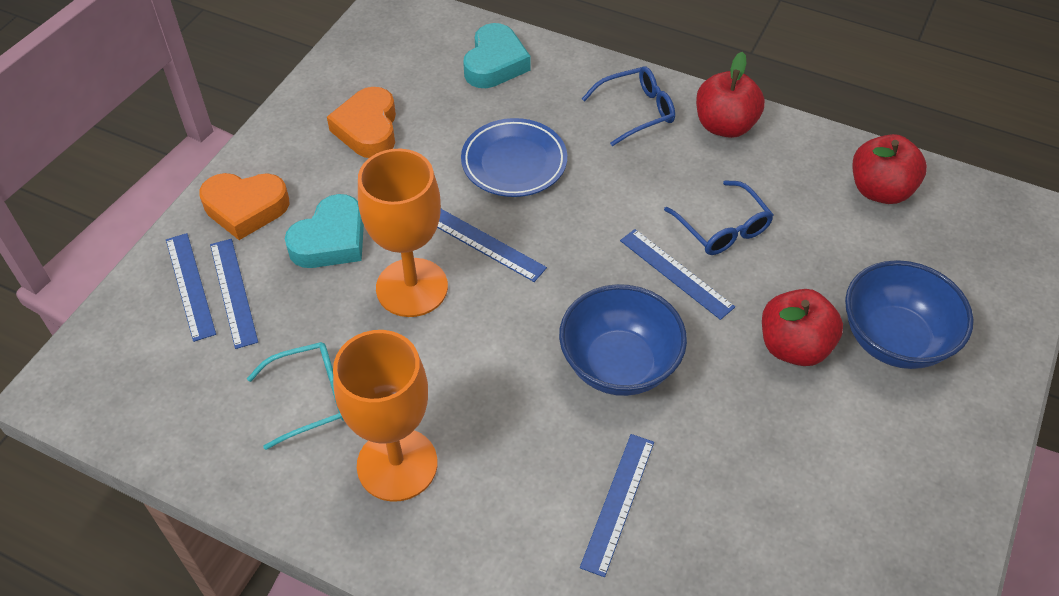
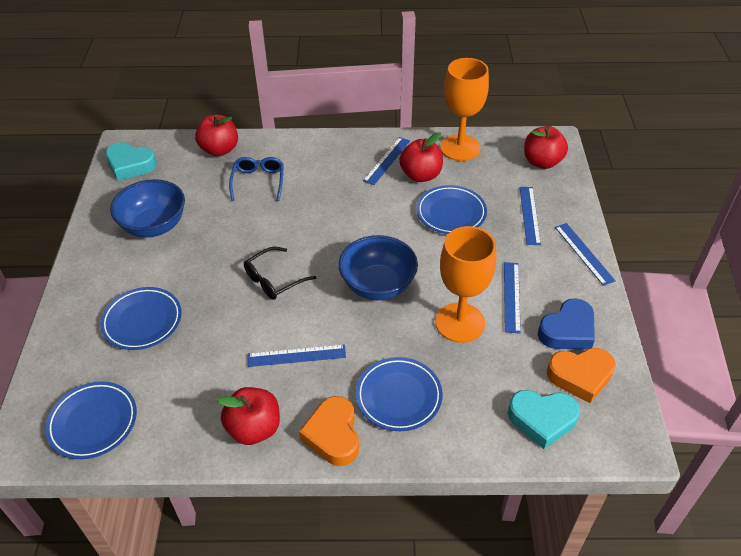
black glasses: none = 0 -> [244,247,316,300] = 1
blue glasses: [582,66,675,146] [664,180,773,255] = 2 -> [229,157,284,201] = 1
blue heart: none = 0 -> [538,298,595,349] = 1
blue plate: [461,118,567,197] = 1 -> [45,381,137,459] [100,287,182,350] [356,357,442,431] [417,185,487,234] = 4
red apple: [696,52,765,138] [762,289,843,366] [853,134,927,204] = 3 -> [195,114,238,156] [217,387,280,445] [399,132,443,182] [524,126,568,169] = 4
turquoise glasses: [247,342,344,450] = 1 -> none = 0

